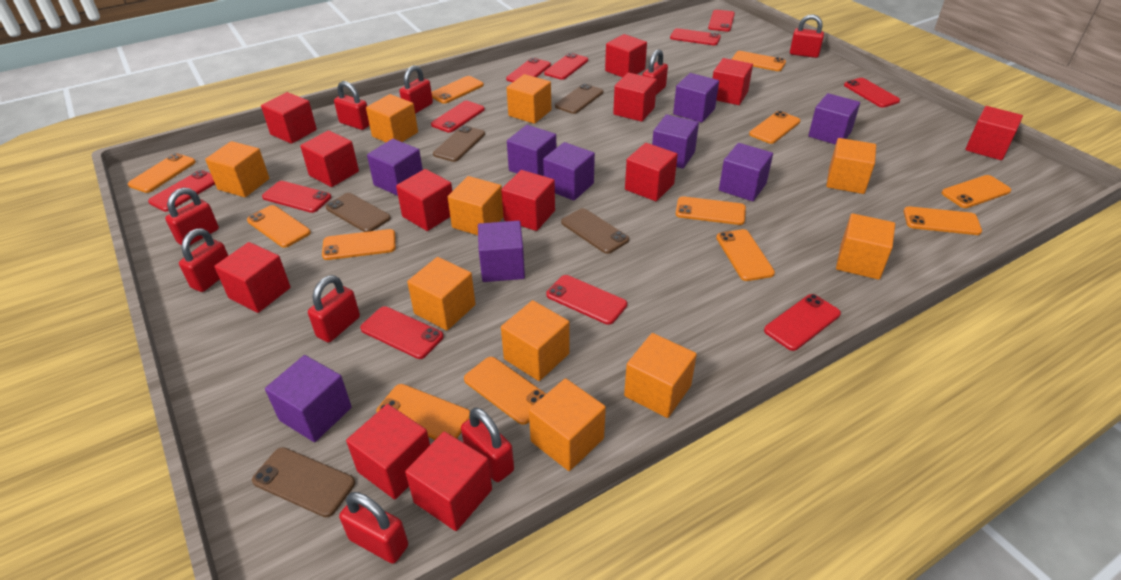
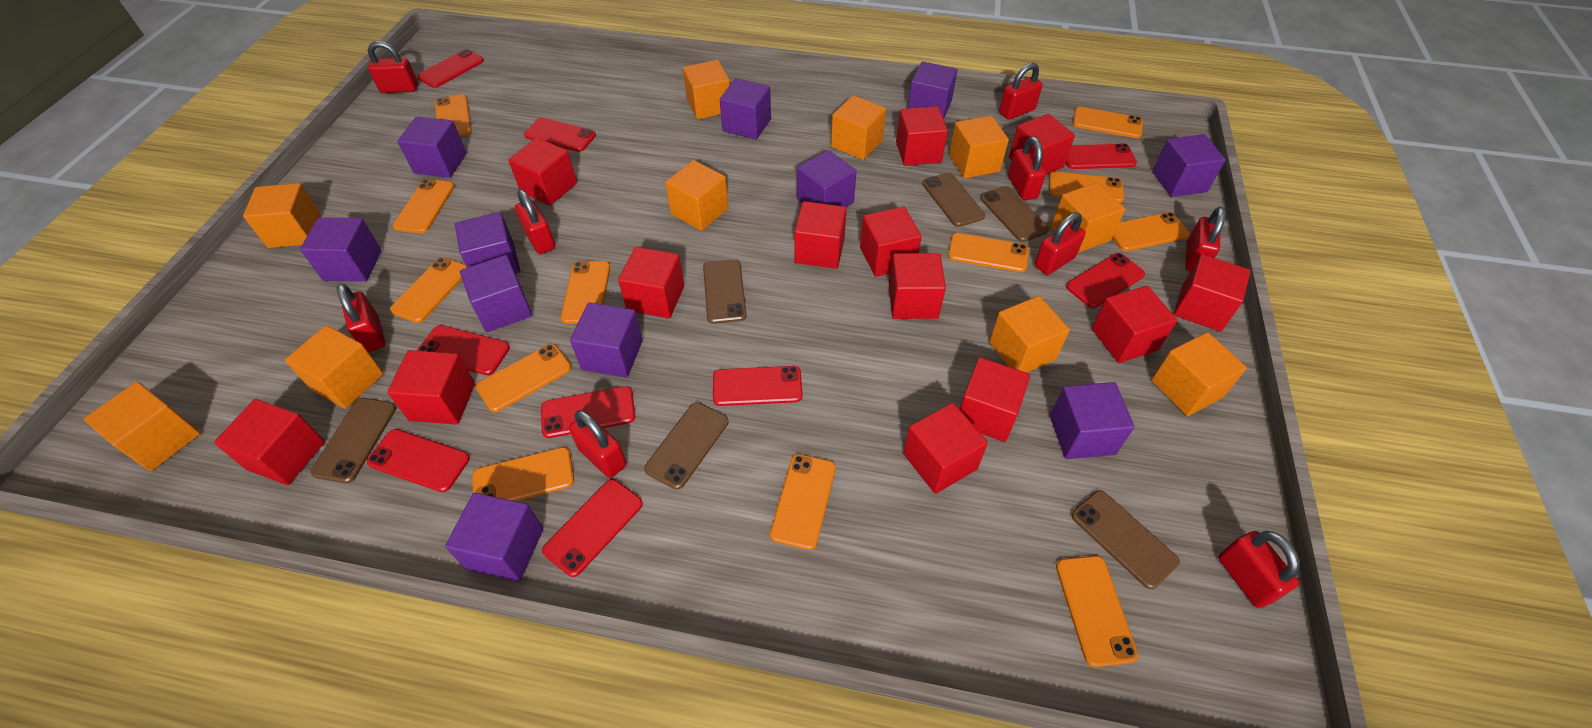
brown phone: [252,447,355,517] [326,193,391,232] [433,125,485,162] [555,84,603,114] [561,208,629,254] = 5 -> [311,398,396,483] [644,402,728,490] [703,259,747,324] [922,173,985,227] [980,186,1049,242] [1071,490,1180,589] = 6
purple cube: [265,355,352,442] [367,139,423,196] [478,221,525,282] [507,125,556,176] [543,142,595,201] [652,114,699,169] [673,73,719,123] [719,143,773,201] [808,93,860,145] = 9 -> [300,217,382,282] [398,117,467,178] [445,493,543,582] [455,212,520,274] [460,255,532,332] [570,303,643,377] [720,78,771,140] [797,150,857,207] [908,61,958,119] [1050,382,1135,459] [1152,134,1226,197] = 11
red cube: [214,242,290,313] [261,92,317,144] [300,130,359,187] [346,404,430,499] [396,169,452,231] [405,432,492,531] [501,170,555,231] [605,34,647,78] [613,73,657,122] [625,143,678,201] [713,58,753,105] [965,106,1023,160] = 12 -> [214,399,325,485] [387,350,475,425] [508,138,577,206] [618,247,684,319] [794,201,847,269] [860,207,922,277] [889,253,946,319] [896,106,948,166] [903,403,988,494] [960,357,1030,442] [1009,114,1075,175] [1092,286,1177,363] [1174,254,1250,332] = 13
red phone: [148,170,215,212] [262,181,331,213] [360,306,444,359] [431,101,485,133] [506,58,551,82] [544,53,588,80] [546,275,627,325] [670,28,721,45] [708,10,735,32] [764,294,841,351] [844,78,900,108] = 11 -> [367,429,470,492] [417,325,510,375] [418,49,484,88] [524,118,596,152] [541,386,635,438] [542,479,643,577] [713,366,803,406] [1066,144,1137,169] [1066,253,1145,308] = 9

